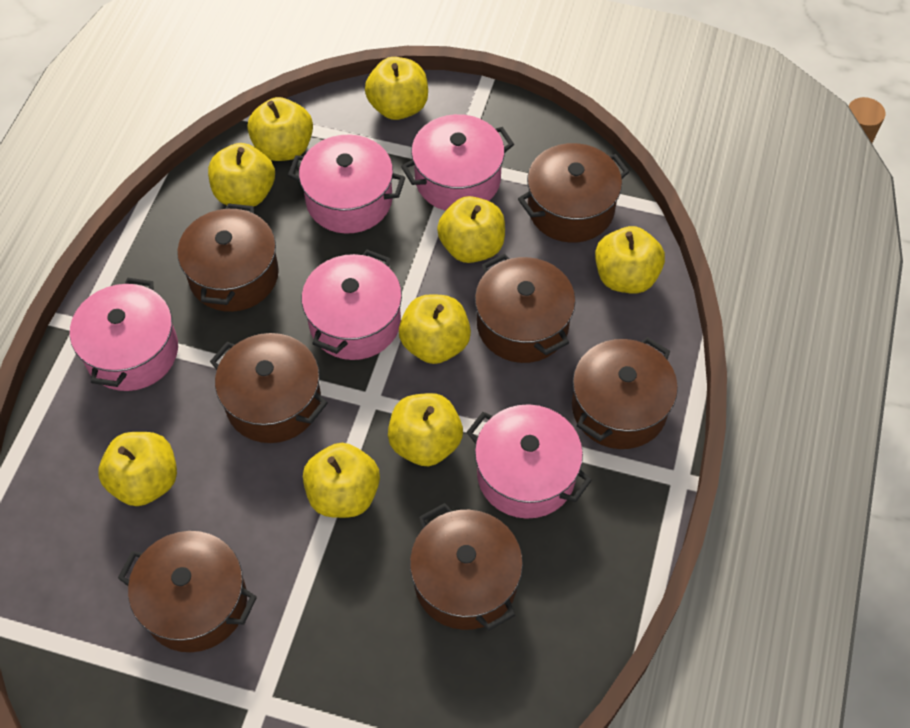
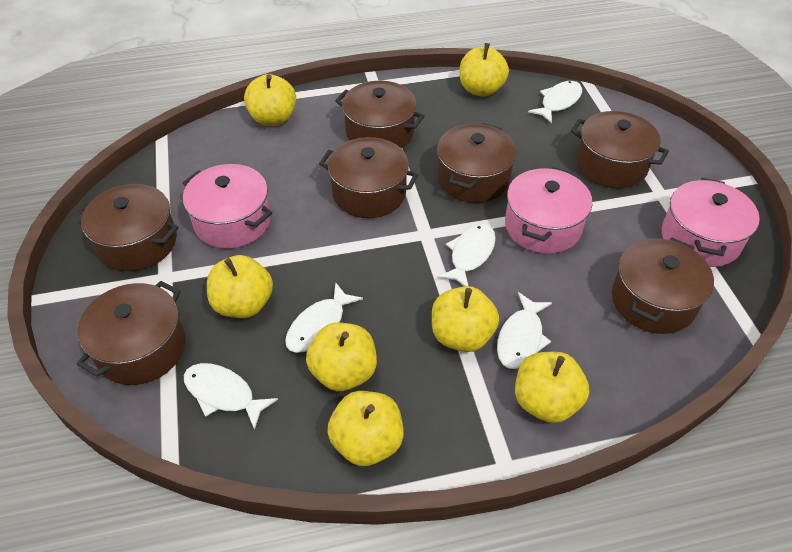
pink pot: [70,278,178,391] [288,134,405,234] [302,250,402,360] [401,114,514,211] [466,404,592,519] = 5 -> [183,164,272,249] [505,167,592,254] [662,178,760,267] = 3
white fish: none = 0 -> [184,363,278,430] [285,283,363,353] [438,223,496,286] [497,292,552,369] [528,81,582,123] = 5
yellow apple: [98,432,177,506] [208,143,275,207] [247,97,313,161] [303,443,380,518] [365,57,428,120] [388,393,463,466] [399,294,471,364] [437,196,505,263] [595,226,665,294] = 9 -> [207,255,273,318] [244,74,296,126] [306,323,377,391] [327,391,404,466] [432,286,499,352] [460,43,509,97] [515,352,589,423] = 7

